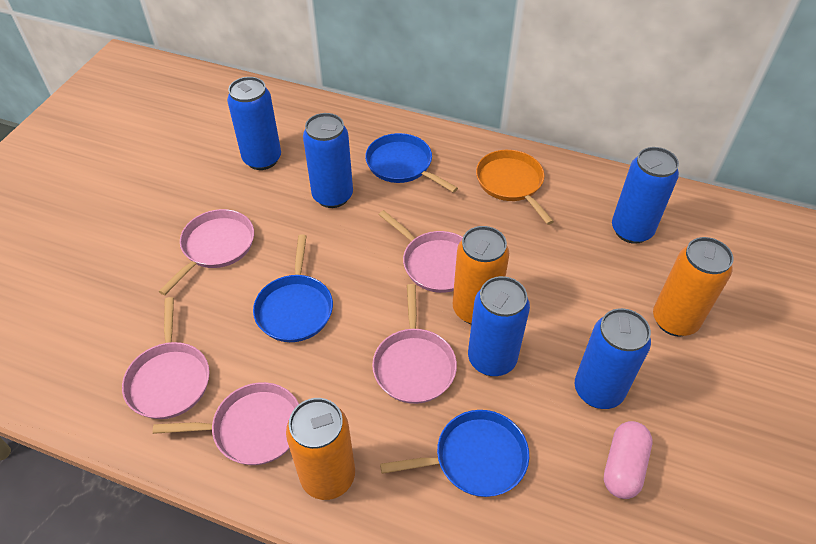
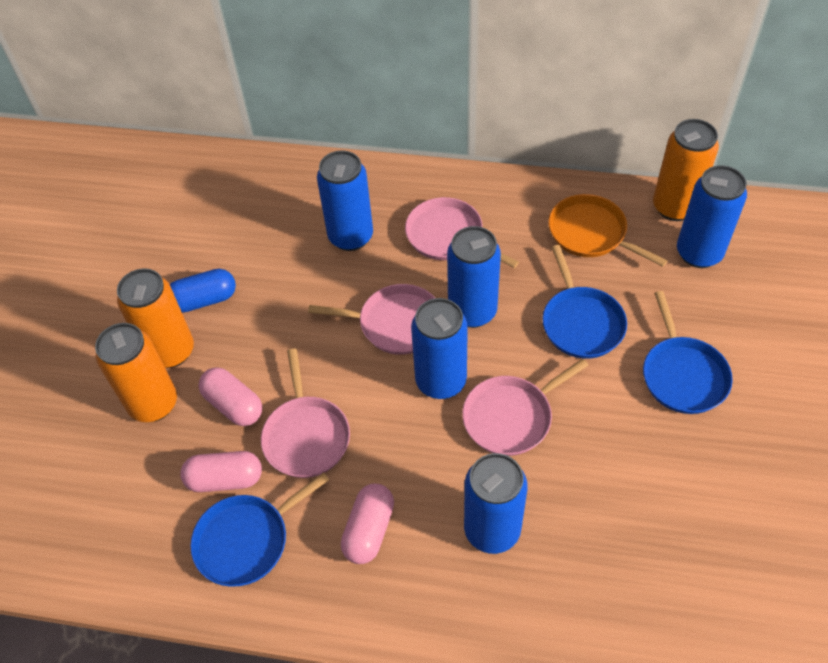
blue capsule: none = 0 -> [170,269,236,313] = 1
pink capsule: [604,421,653,499] = 1 -> [180,451,262,492] [198,367,262,426] [341,484,394,564] = 3
pink pan: [122,297,210,419] [153,382,299,465] [158,209,254,295] [372,284,457,404] [379,210,463,293] = 5 -> [261,349,350,478] [308,284,435,355] [405,197,519,268] [462,359,588,456] = 4

